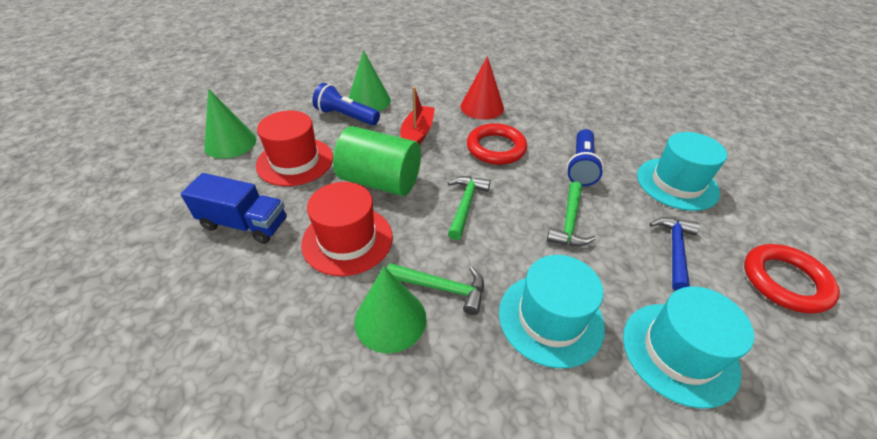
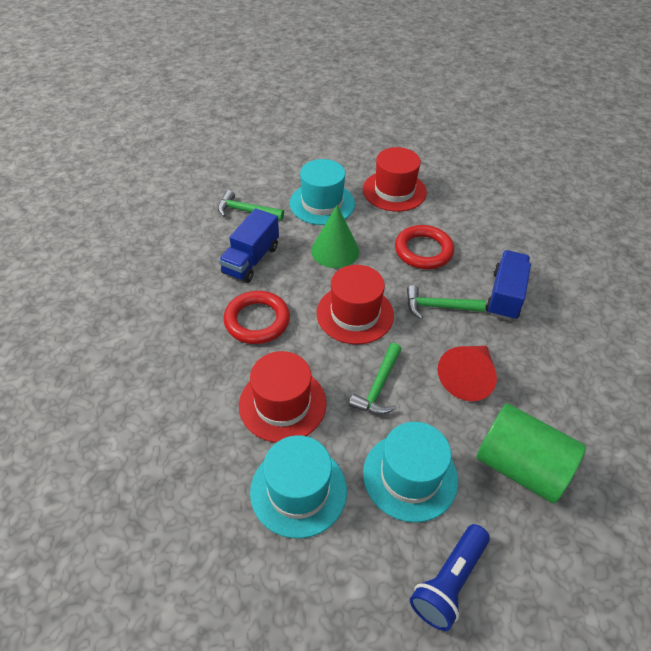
blue flashlight: [312,83,380,126] [566,129,604,186] = 2 -> [410,524,490,631] = 1
blue hammer: [650,217,700,291] = 1 -> none = 0
blue truck: [181,173,287,244] = 1 -> [219,208,279,283] [486,250,531,321] = 2
green cone: [204,89,256,159] [349,50,391,111] [355,266,427,353] = 3 -> [311,205,359,268] = 1
red boat: [400,87,435,145] = 1 -> none = 0
red hat: [256,111,333,186] [301,182,393,276] = 2 -> [239,351,326,443] [317,265,394,344] [363,147,427,212] = 3

